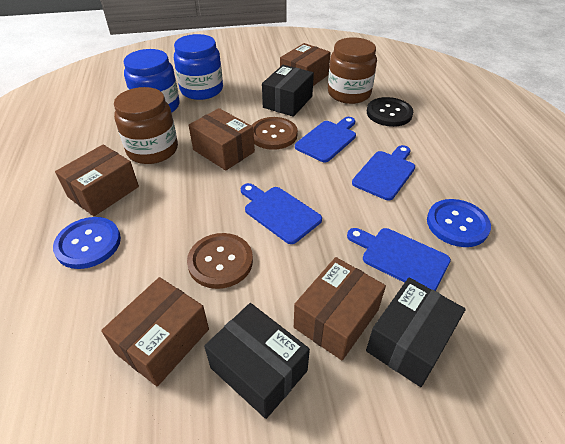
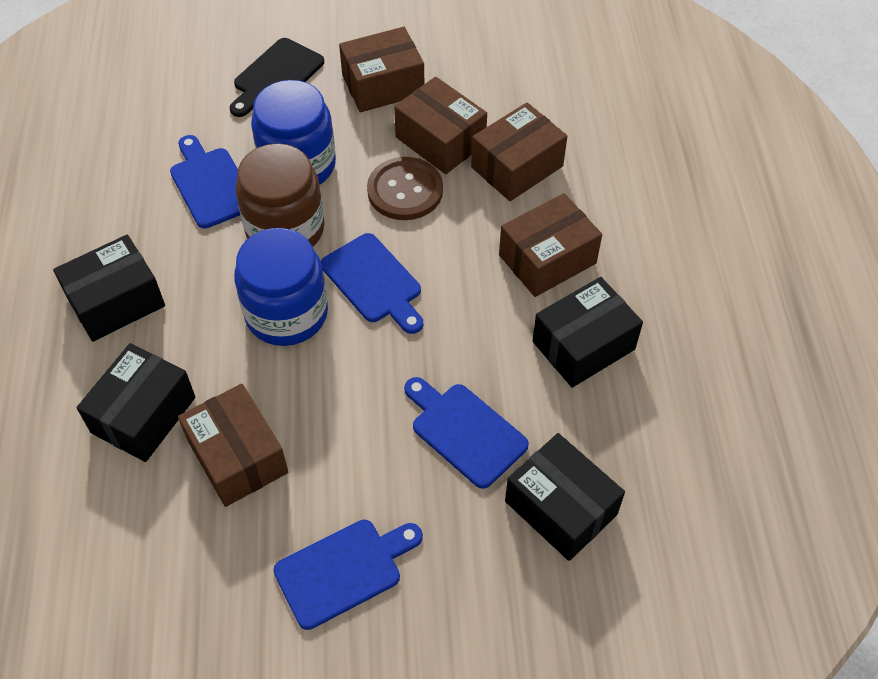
black box: [204,303,310,419] [262,65,314,117] [366,278,466,387] = 3 -> [53,235,165,342] [77,343,195,462] [505,433,625,561] [532,277,643,388] = 4
black button: [367,97,413,127] = 1 -> none = 0
black cutting board: none = 0 -> [230,38,324,117] = 1
blue button: [53,217,121,269] [427,199,491,247] = 2 -> none = 0
brown button: [187,233,253,289] [251,117,298,150] = 2 -> [367,157,443,220] = 1
brown jar: [114,87,178,164] [328,37,377,104] = 2 -> [236,144,325,246] = 1

